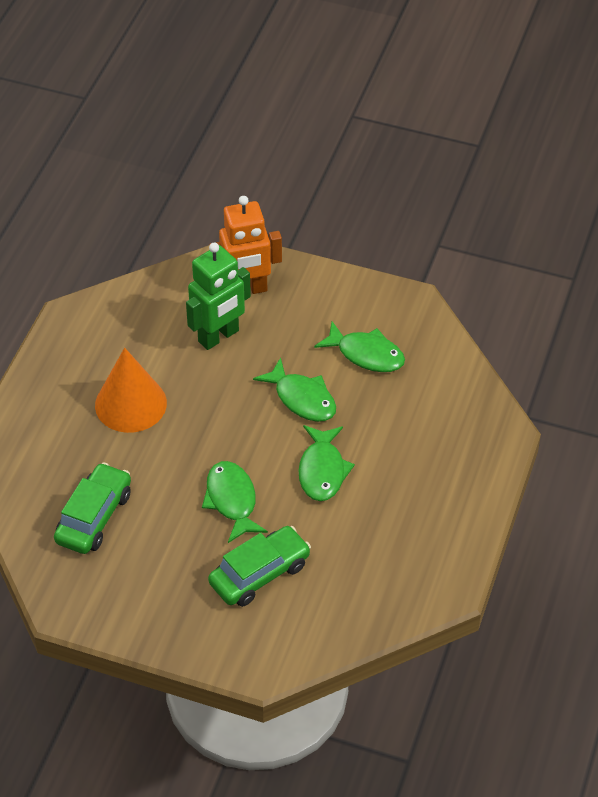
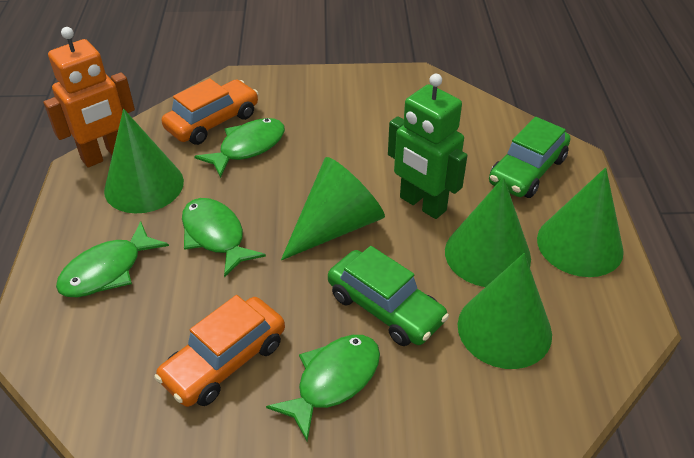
green cone: none = 0 -> [104,109,184,213] [281,157,385,260] [445,177,531,287] [457,253,552,369] [537,167,624,277] = 5
orange car: none = 0 -> [154,295,285,407] [162,78,259,145] = 2
orange cone: [95,348,167,433] = 1 -> none = 0

